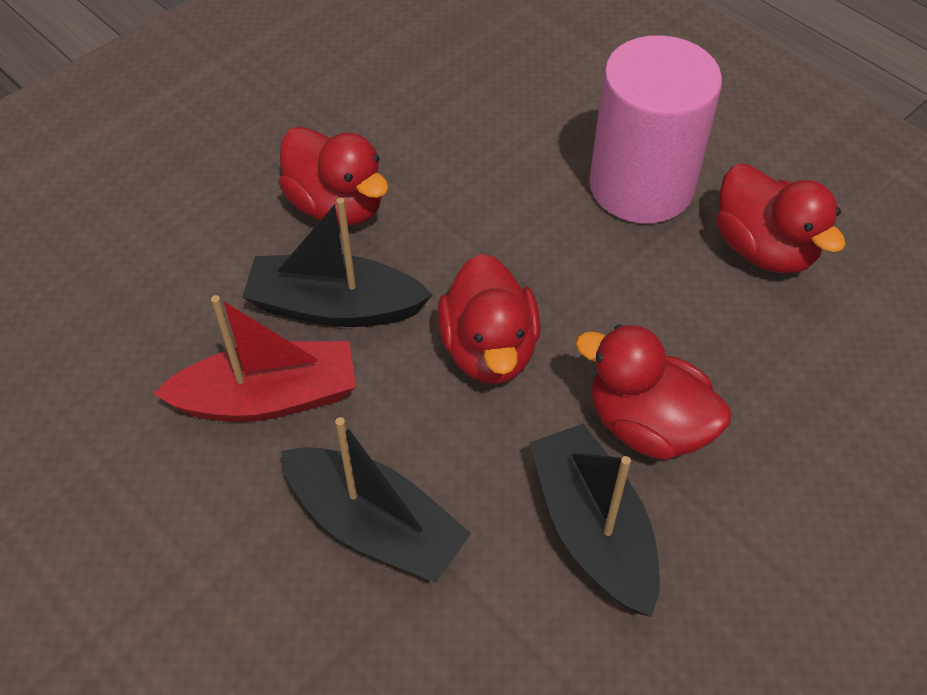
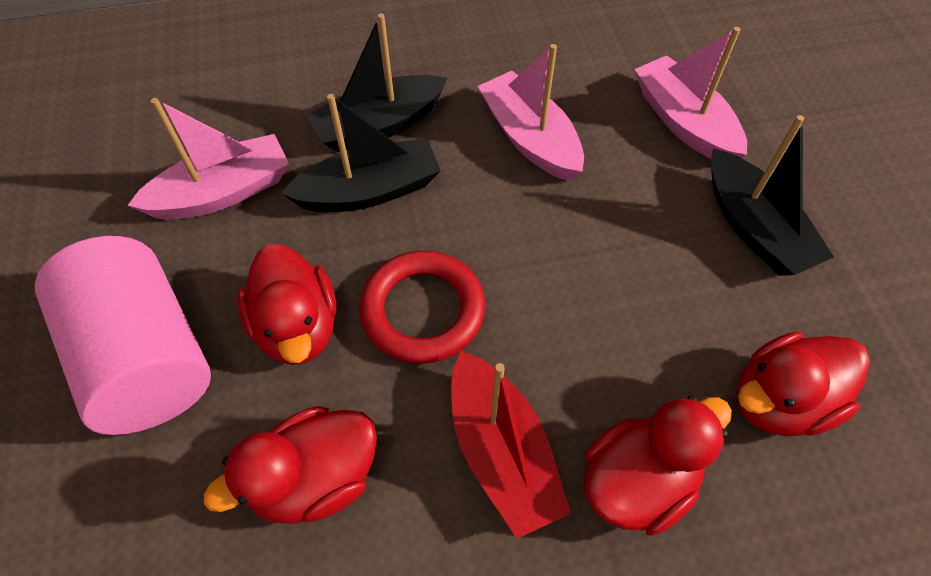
pink boat: none = 0 -> [127,98,289,220] [478,44,584,181] [634,27,747,159] = 3
red ring: none = 0 -> [360,250,485,364] = 1

